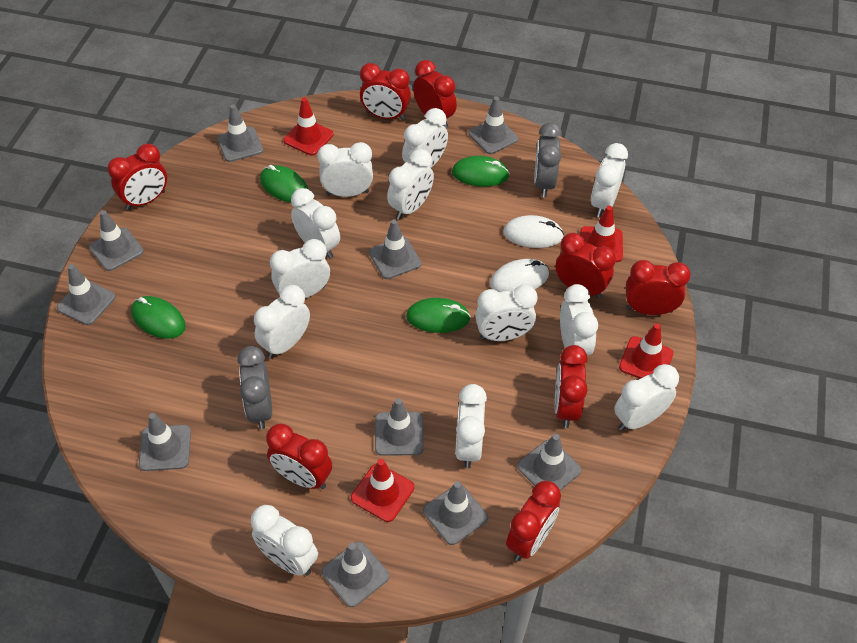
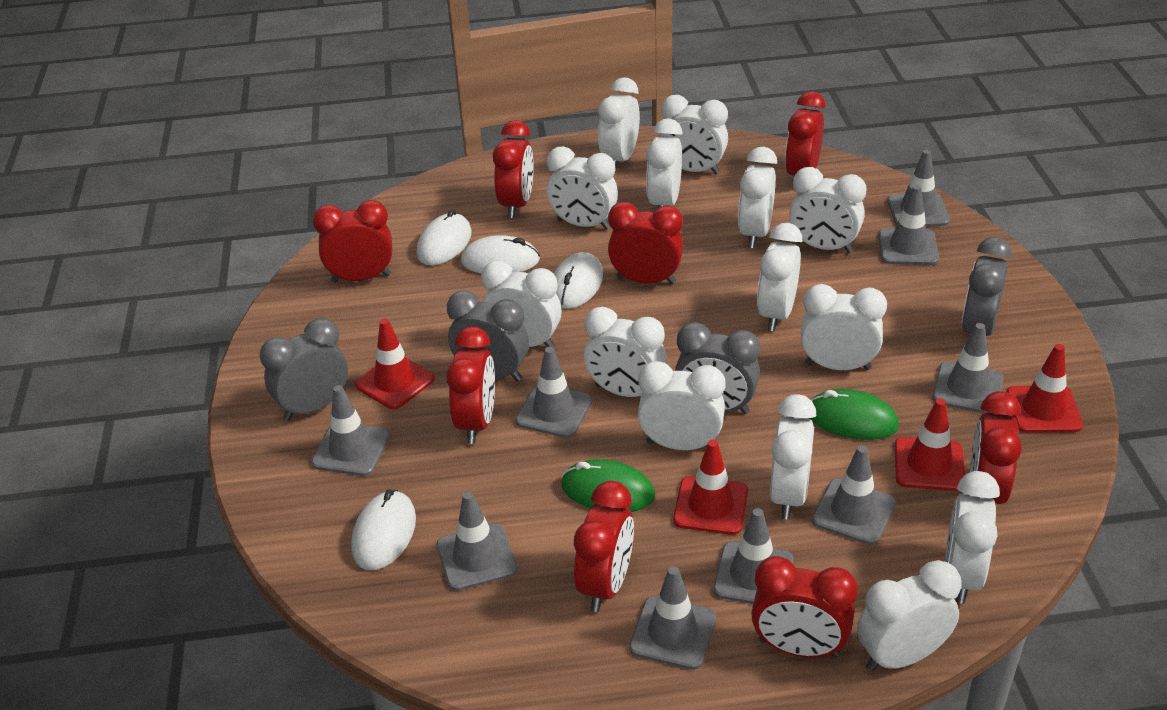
green mouse: [131,296,186,339] [260,165,309,203] [406,298,471,333] [452,156,510,187] = 4 -> [561,459,655,512] [810,389,899,440] = 2
grey clock: [237,346,272,429] [534,123,562,197] = 2 -> [260,318,348,421] [447,290,529,382] [675,322,760,414] [961,237,1012,336] = 4
grey traffic cone: [57,264,116,325] [89,210,144,271] [139,413,191,471] [217,105,263,162] [322,541,389,607] [369,219,422,279] [375,398,424,456] [423,481,488,545] [469,96,518,154] [517,434,581,490] = 10 -> [311,385,390,476] [436,491,517,591] [515,347,592,438] [629,566,716,670] [713,508,794,604] [812,445,896,545] [879,185,939,265] [887,150,950,227] [933,323,1003,413] = 9
white clock: [251,505,318,576] [254,285,310,359] [270,239,330,298] [291,188,340,259] [317,142,373,197] [387,149,434,220] [402,108,448,168] [455,384,487,468] [475,285,538,341] [560,284,598,356] [591,143,628,217] [614,364,679,431] = 12 -> [481,261,562,347] [547,146,618,230] [584,307,667,397] [598,77,640,171] [638,361,725,450] [646,118,683,208] [660,95,728,174] [738,147,777,248] [757,223,802,331] [770,394,816,519] [789,167,867,253] [801,284,887,370] [857,560,962,672] [945,471,1000,604] = 14
white mouse: [490,259,549,292] [503,215,564,248] = 2 -> [351,490,416,570] [417,209,472,265] [461,235,540,274] [554,252,603,309] = 4

